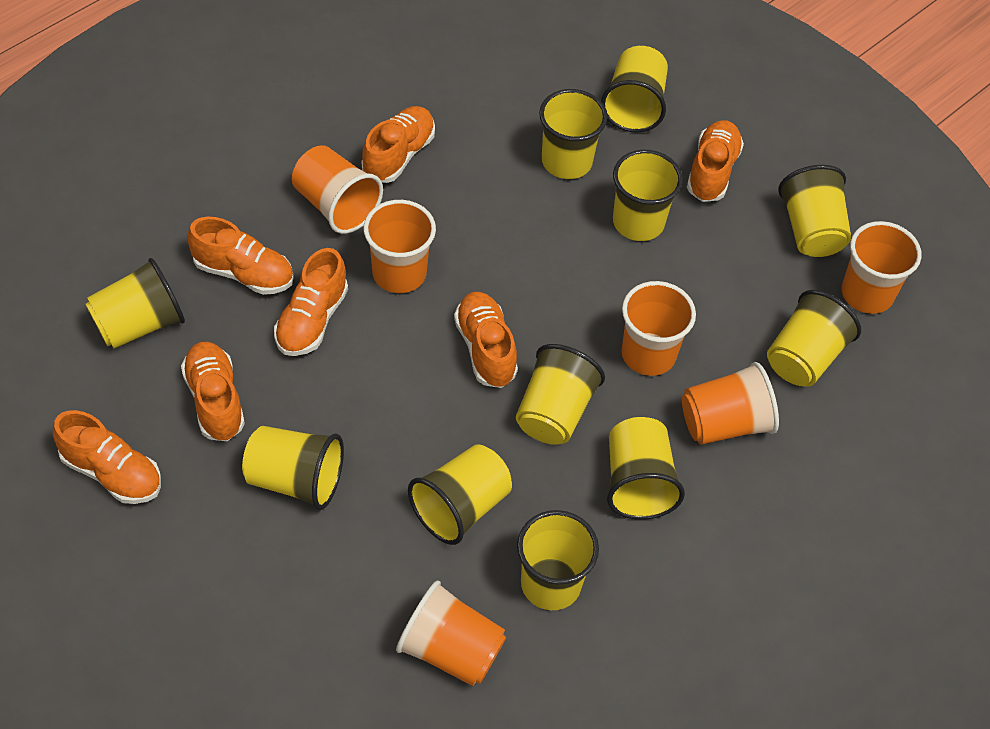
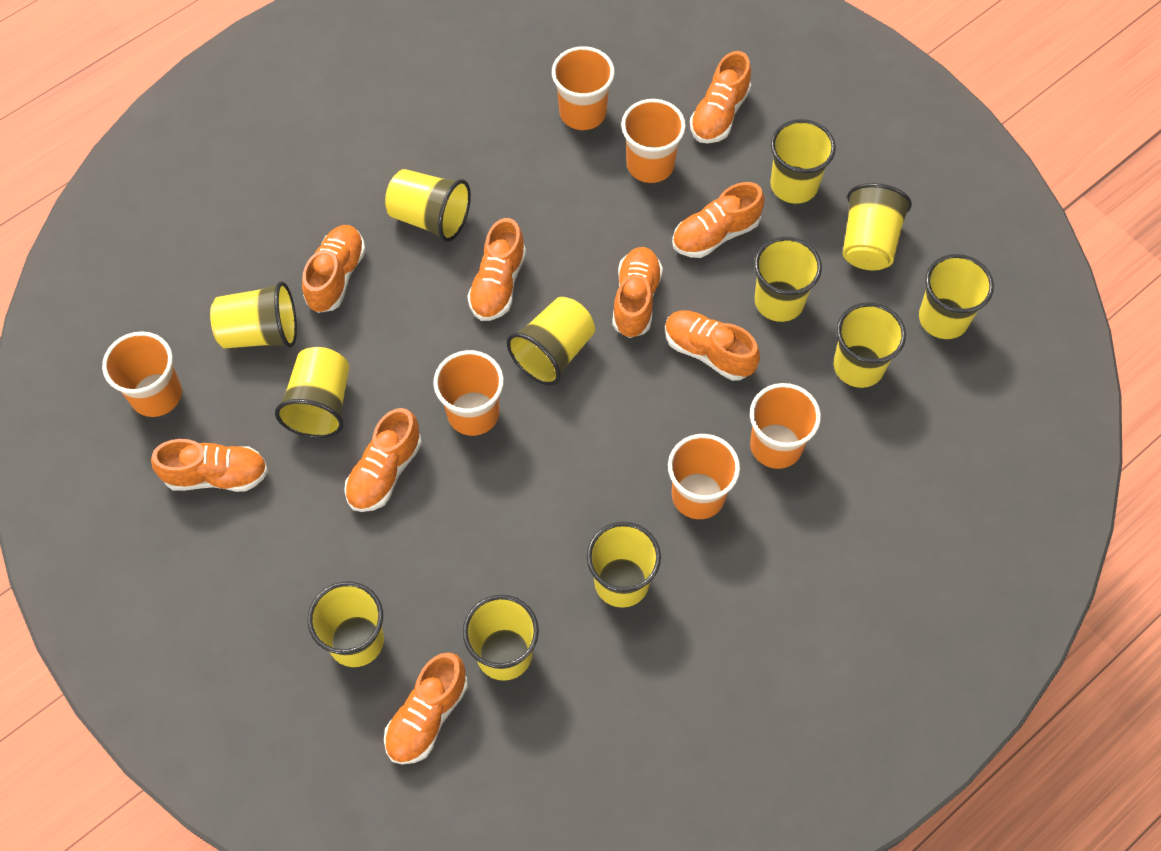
orange shoe: [53,410,161,504] [181,341,245,441] [187,217,294,295] [274,248,348,356] [362,106,435,183] [454,292,518,388] [687,120,744,202] = 7 -> [151,439,268,492] [302,225,366,313] [344,408,422,512] [384,653,468,764] [467,218,526,321] [612,247,663,338] [665,311,760,381] [672,182,764,258] [690,51,751,144] = 9
yellow cup: [86,258,185,349] [242,426,344,510] [408,444,512,545] [516,344,605,445] [517,510,599,610] [539,89,608,179] [601,46,668,132] [607,417,685,520] [613,150,683,241] [767,290,861,387] [778,165,851,257] = 11 -> [210,281,297,348] [275,347,349,438] [307,581,384,667] [385,169,471,242] [463,595,539,681] [507,297,595,386] [587,522,661,608] [754,237,822,322] [770,119,836,204] [834,302,906,388] [843,183,912,270] [919,254,994,339] = 12

